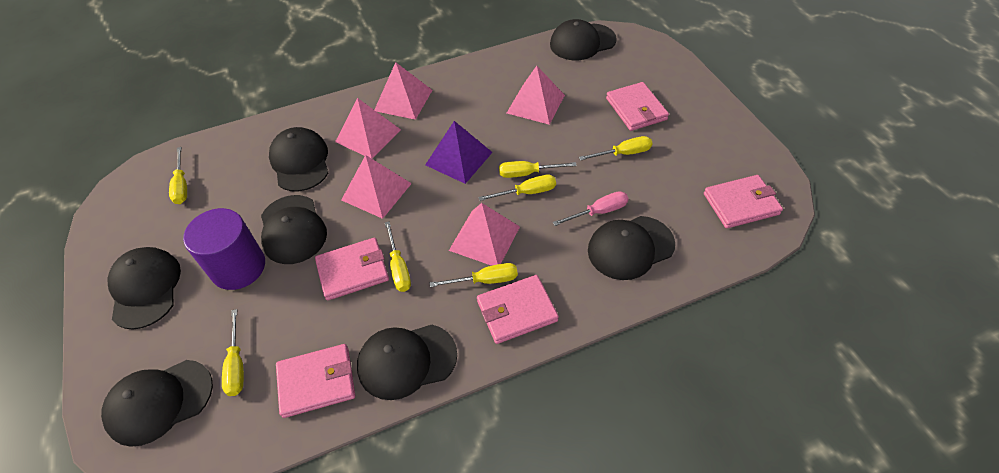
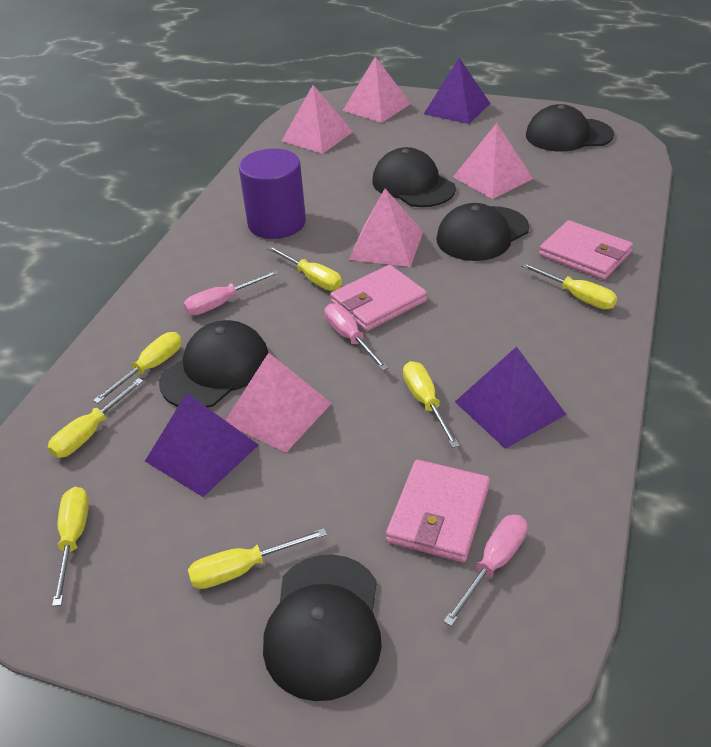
black cap: [101,360,213,447] [107,247,181,329] [261,195,327,264] [269,127,328,192] [357,325,457,400] [550,19,617,60] [588,216,675,280] = 7 -> [159,320,269,408] [263,554,382,701] [372,147,456,207] [436,203,529,261] [526,104,614,152] = 5
pink screwdriver: [553,191,629,226] = 1 -> [183,270,278,315] [324,303,389,370] [443,515,527,626] = 3
pink wallet: [276,344,355,418] [315,238,389,301] [477,275,559,344] [606,82,669,131] [704,175,783,228] = 5 -> [330,265,427,331] [386,460,490,562] [539,220,633,280] = 3
purple pyramid: [425,121,492,184] = 1 -> [145,393,258,497] [424,58,490,124] [455,347,567,449] = 3

